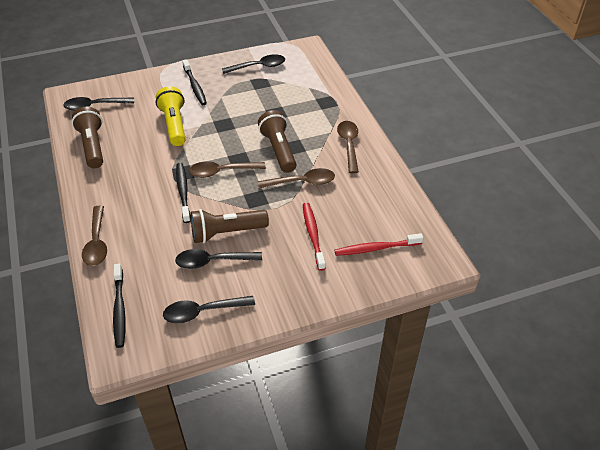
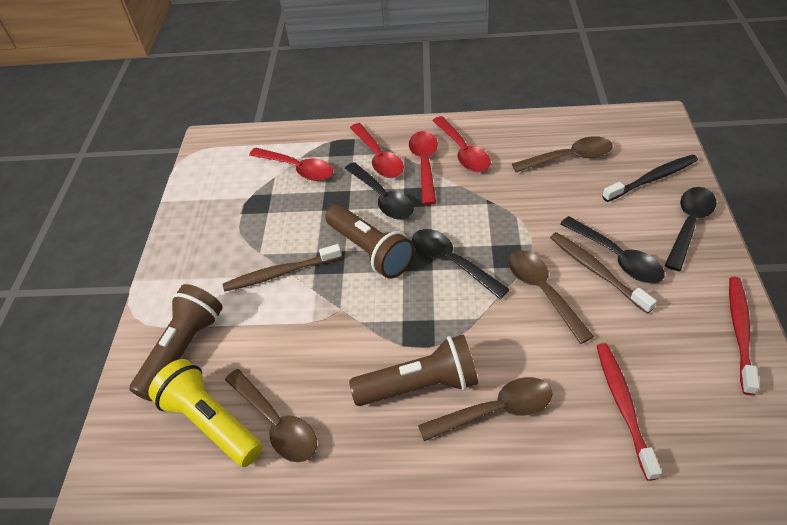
black toothbrush: [113,264,126,348] [176,163,191,223] [182,59,207,105] = 3 -> [602,155,698,202] = 1
brown toothbrush: none = 0 -> [223,244,342,291] [550,232,657,314] = 2
red spoon: none = 0 -> [249,147,333,181] [350,123,404,178] [409,131,438,205] [432,116,491,172] = 4

